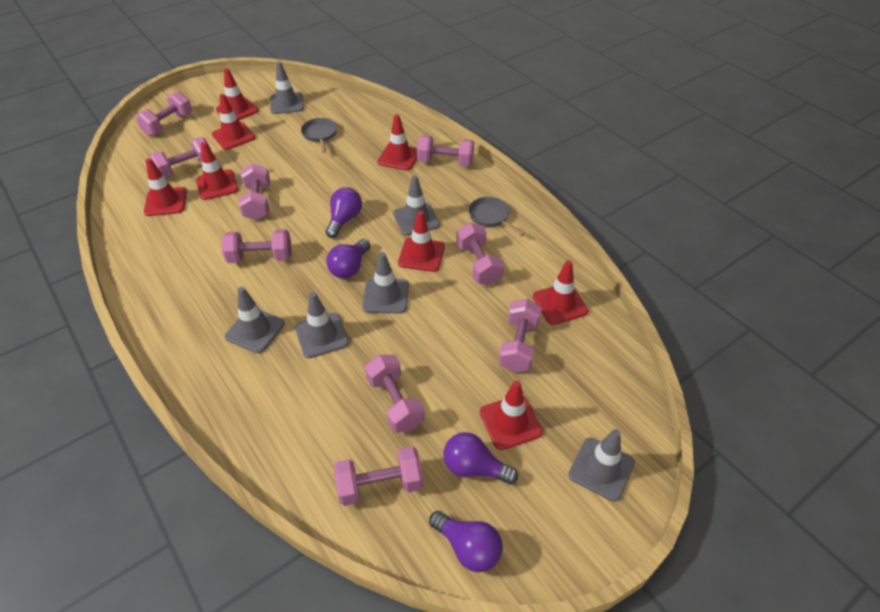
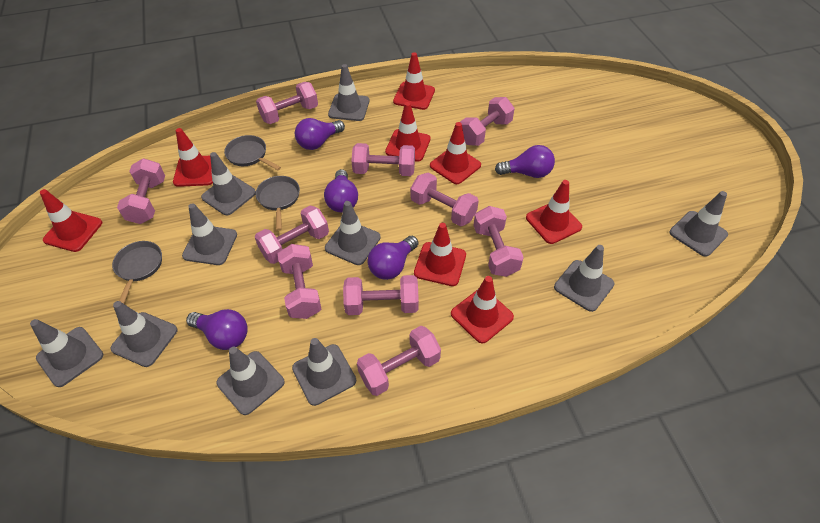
grey pan: [301,118,337,153] [468,197,525,236] = 2 -> [112,241,162,304] [224,135,281,170] [256,176,300,231] = 3
grey traffic cone: [225,287,285,353] [270,62,304,114] [295,292,349,358] [362,252,409,313] [393,176,440,236] [568,429,635,502] = 6 -> [30,319,103,387] [111,301,177,367] [182,203,237,265] [201,152,256,215] [216,347,285,415] [292,338,356,406] [325,201,381,265] [328,64,370,121] [554,245,614,312] [669,191,728,257] = 10
pink dumbbell: [135,91,192,136] [150,137,211,178] [222,229,291,263] [239,163,270,220] [334,447,423,506] [365,355,425,433] [417,136,474,167] [457,223,504,285] [499,299,542,373] = 9 -> [117,159,165,224] [255,206,329,264] [256,82,318,124] [278,244,321,319] [343,275,419,315] [351,143,415,176] [357,326,441,396] [411,173,479,226] [460,97,515,146] [473,206,524,277] = 10
purple light bulb: [326,187,362,238] [327,239,371,279] [429,511,503,572] [443,432,518,485] = 4 -> [186,309,248,350] [295,118,345,150] [324,169,358,212] [368,236,418,280] [495,145,555,178] = 5

